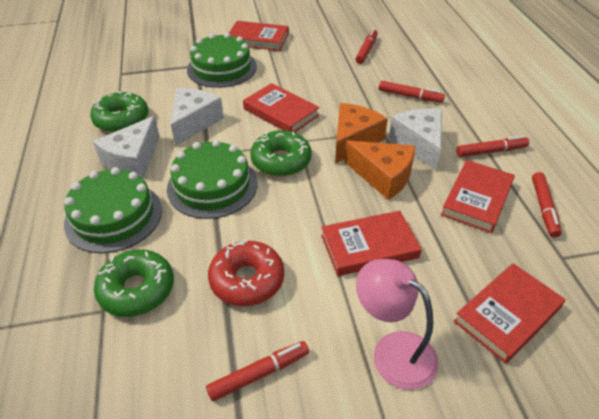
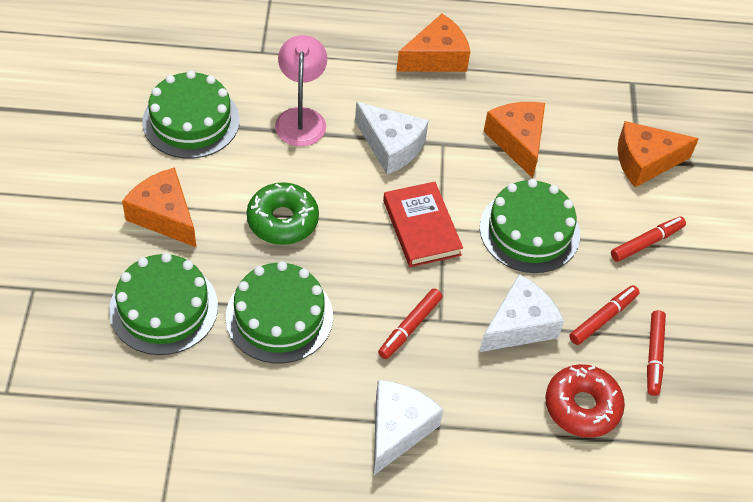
green cake: [64,167,162,253] [167,140,257,219] [187,33,257,88] = 3 -> [109,253,218,355] [142,70,240,159] [226,261,333,363] [480,179,580,273] = 4
green donut: [90,91,148,132] [94,249,174,317] [250,130,312,177] = 3 -> [247,182,319,245] = 1
orange cheese: [335,103,388,163] [344,141,415,200] = 2 -> [122,167,196,247] [397,14,470,72] [484,102,545,178] [618,121,699,187] = 4
red book: [229,21,289,51] [243,83,320,133] [321,211,422,276] [441,160,515,233] [454,263,565,364] = 5 -> [383,182,463,267] = 1
red marker: [206,341,309,401] [355,29,378,64] [379,81,445,103] [456,136,529,157] [532,172,562,238] = 5 -> [378,288,443,359] [569,285,640,345] [611,216,686,262] [647,310,666,396] = 4

